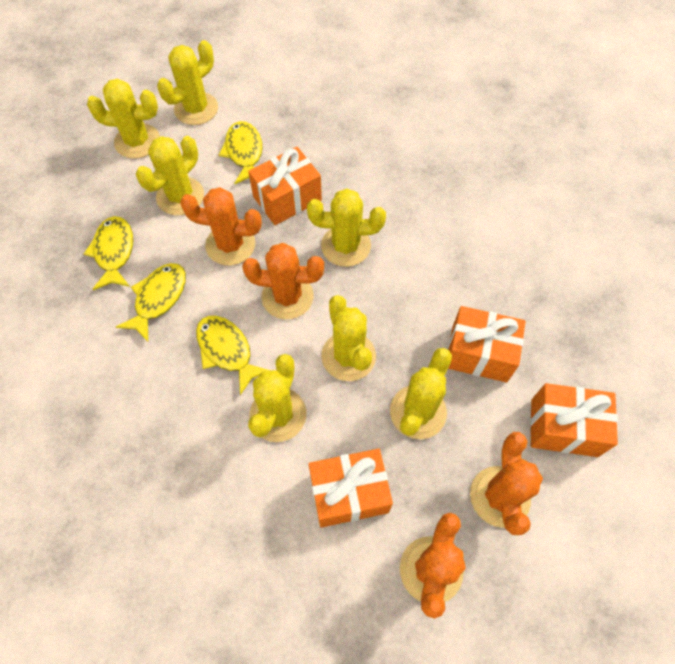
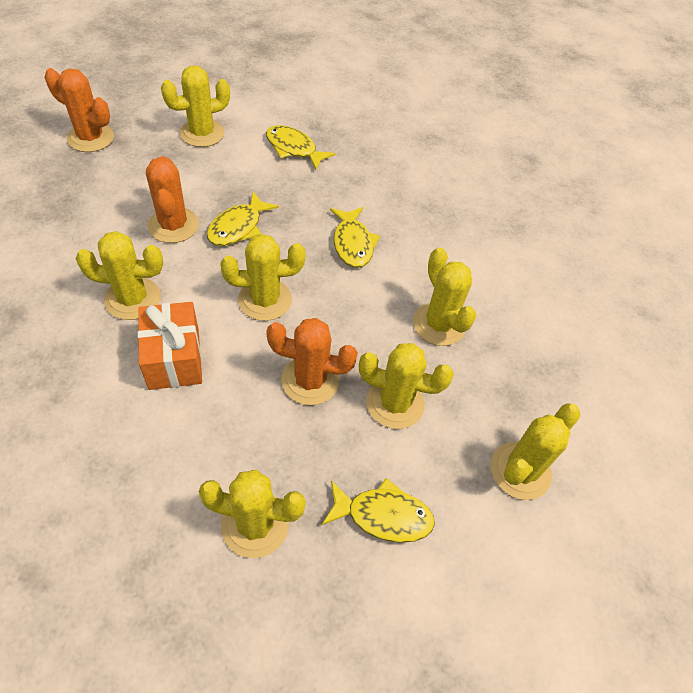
orange cactus: [180,187,262,265] [242,243,324,319] [400,513,466,618] [470,432,543,535] = 4 -> [44,68,114,152] [146,156,199,243] [266,318,358,405] = 3
orange gift: [248,147,322,225] [309,449,393,528] [448,306,526,382] [530,383,618,457] = 4 -> [138,302,202,390] = 1

